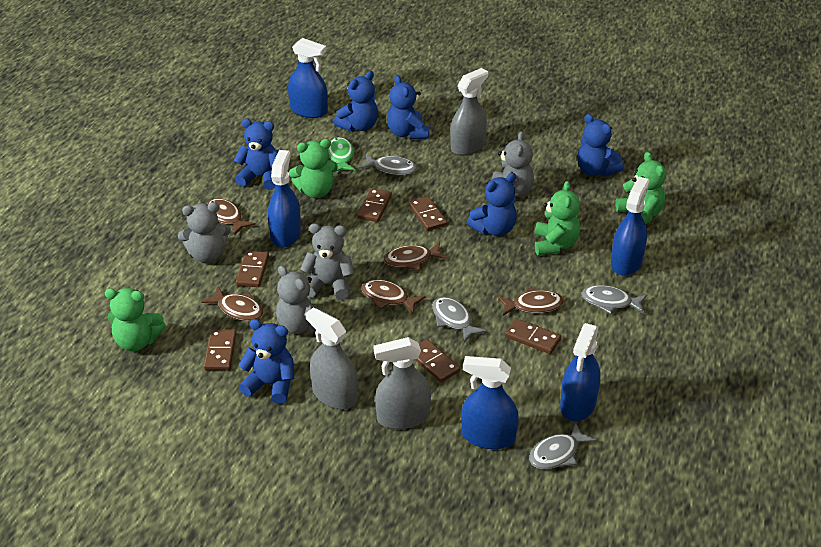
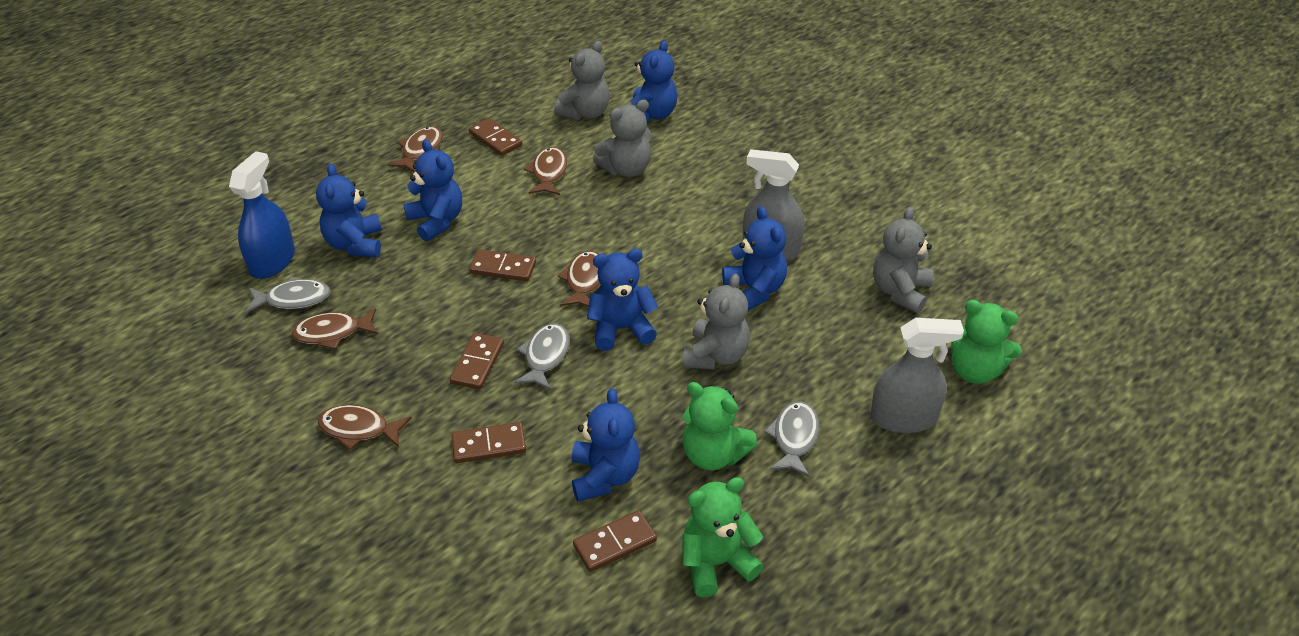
blue spray bottle: [268,150,301,248] [288,38,328,118] [461,356,519,449] [560,323,600,421] [611,177,650,276] = 5 -> [229,151,295,279] = 1
brown domino: [204,330,236,370] [236,251,269,287] [357,188,392,222] [409,196,447,231] [414,339,460,382] [505,318,561,354] = 6 -> [450,333,504,389] [452,422,526,463] [469,118,522,156] [469,249,536,281] [573,510,657,572] = 5
green fish: [328,137,356,172] = 1 -> none = 0
green teddy bear: [105,288,165,351] [289,139,338,198] [534,181,580,255] [615,152,666,224] = 4 -> [682,477,764,597] [683,382,757,470] [951,300,1022,384] = 3
grey fish: [359,154,417,175] [433,297,487,343] [529,422,597,469] [582,285,647,314] = 4 -> [246,276,330,313] [514,323,570,390] [764,401,819,477] = 3
grey spray bottle: [305,307,357,409] [374,337,431,429] [450,68,488,155] = 3 -> [743,149,804,260] [870,318,964,433] = 2

